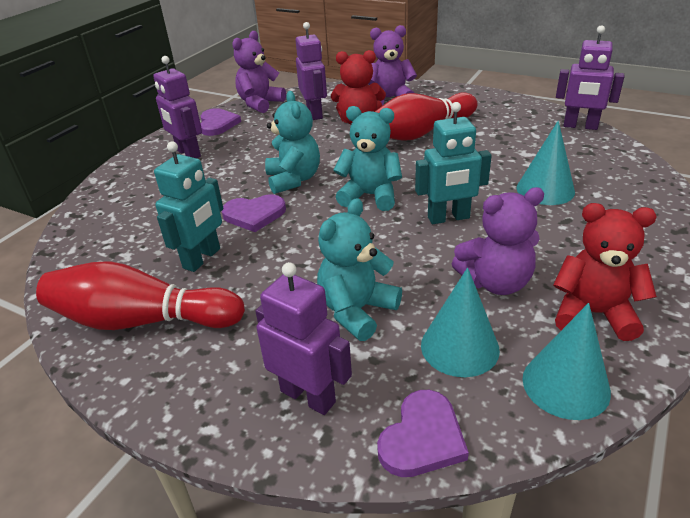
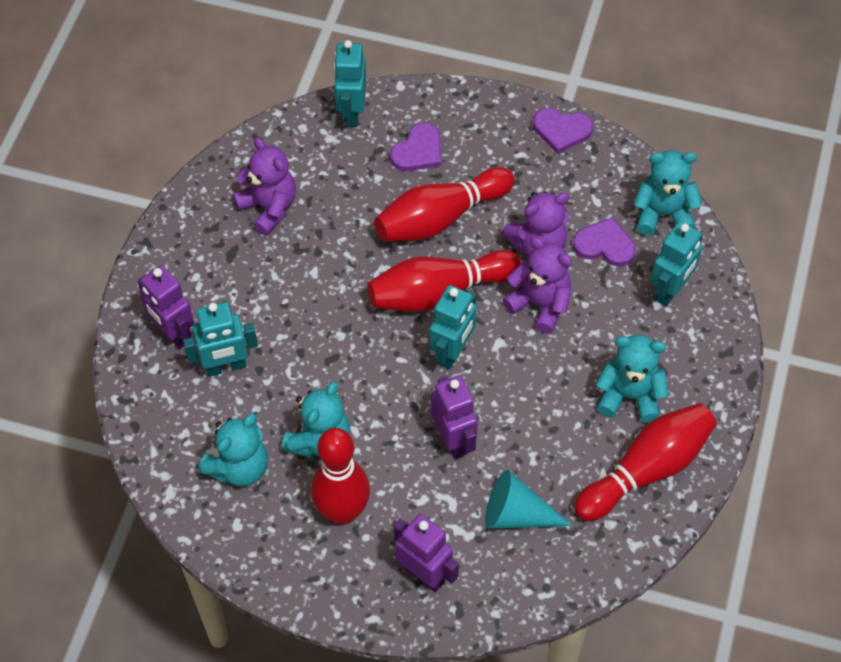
purple robot: [153,56,202,158] [255,262,352,415] [296,22,327,120] [556,25,624,130] = 4 -> [138,265,194,349] [394,514,459,593] [431,375,478,459] = 3
red bowling pin: [36,261,245,330] [375,93,477,141] = 2 -> [311,428,370,525] [367,250,521,312] [374,167,515,241] [574,403,717,521] = 4
red teddy bear: [331,50,386,125] [553,203,657,341] = 2 -> none = 0
turquoise cone: [421,267,500,377] [517,121,575,205] [522,303,611,420] = 3 -> [485,470,572,529] = 1
turquoise robot: [154,141,223,272] [415,102,492,224] = 2 -> [183,302,258,377] [334,40,366,127] [430,285,477,370] [651,221,703,306] = 4
turquoise teddy bear: [265,91,320,194] [317,198,402,341] [333,106,402,211] = 3 -> [198,414,268,487] [282,381,350,458] [596,335,669,423] [634,150,703,235] = 4

